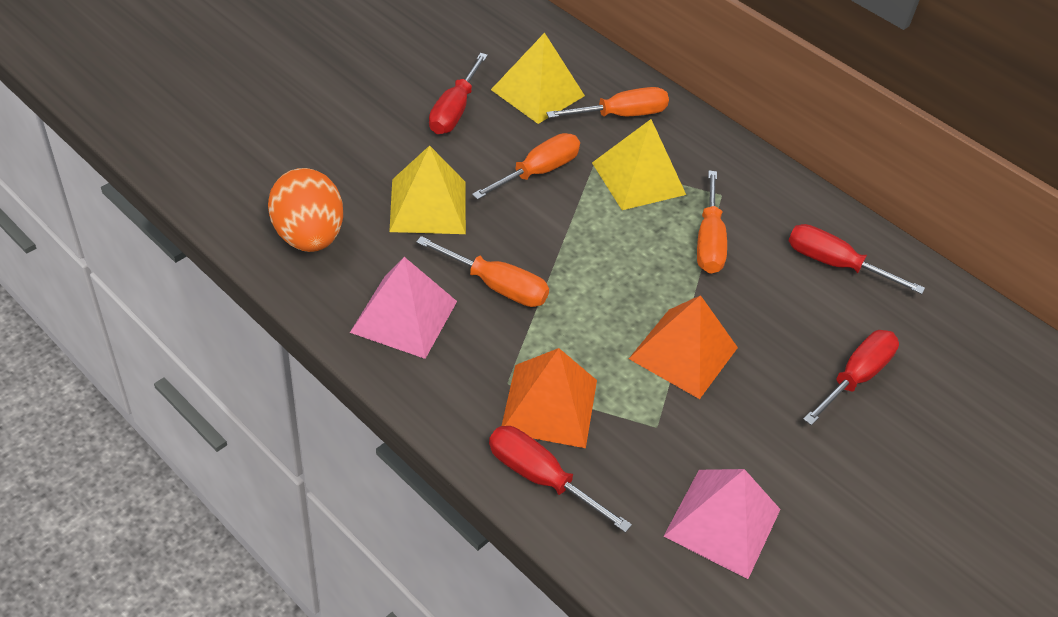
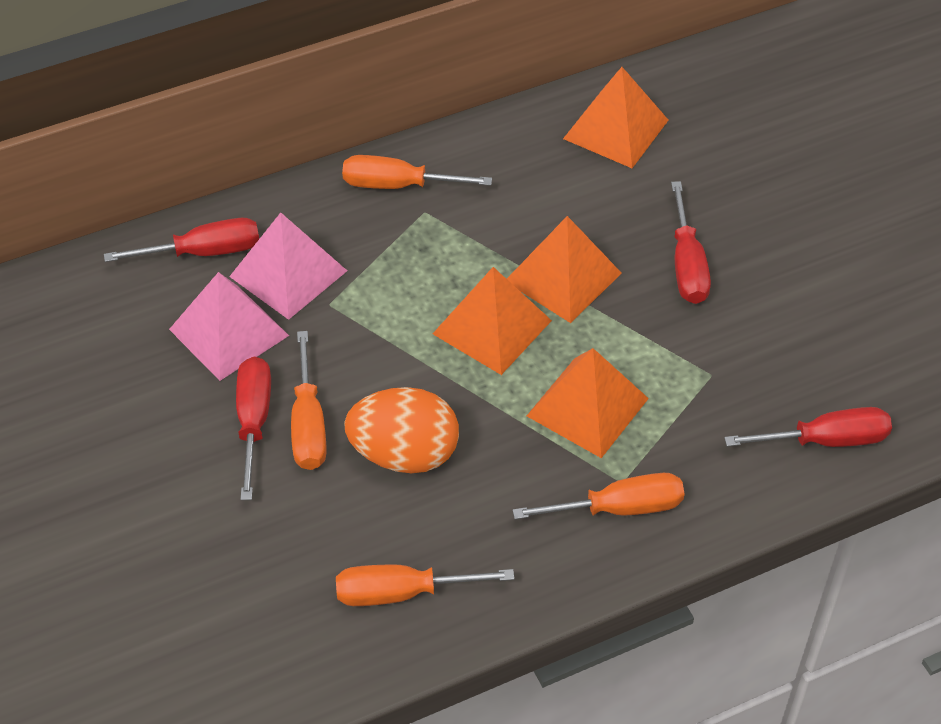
orange pyramid: [502,348,597,448] [629,295,738,399] = 2 -> [433,267,552,375] [507,216,622,323] [527,348,649,458] [563,67,668,168] = 4
yellow pyramid: [389,145,466,234] [491,33,585,124] [592,119,686,210] = 3 -> none = 0

